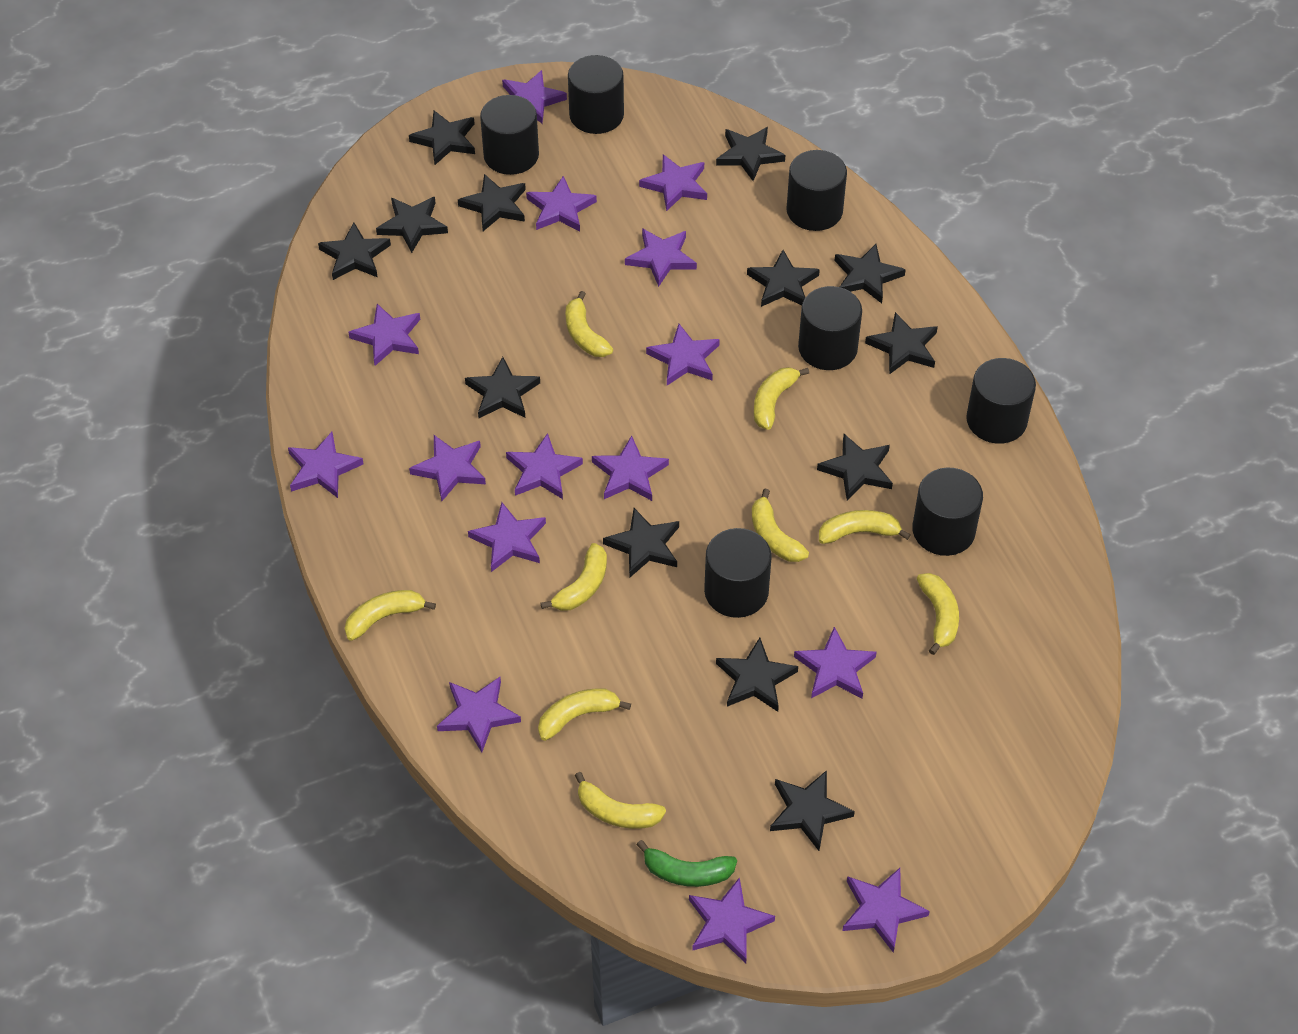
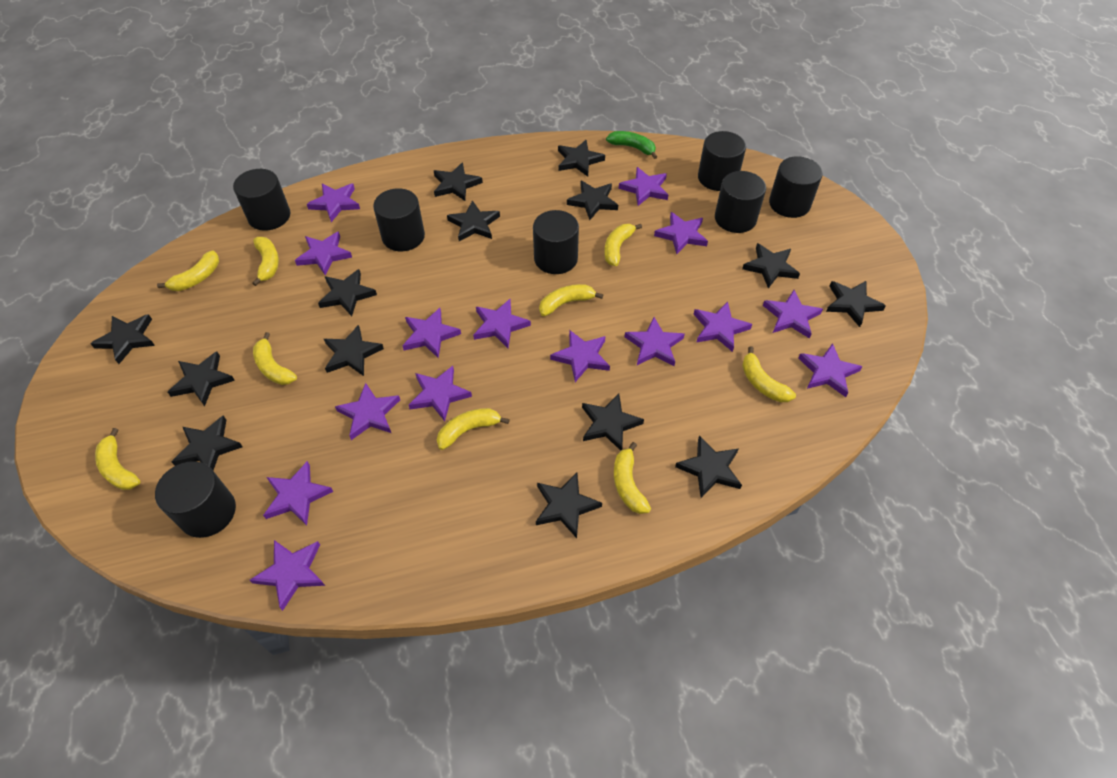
black star: [318,223,391,280] [376,197,448,253] [409,111,475,165] [458,174,526,231] [465,357,540,418] [603,508,679,577] [716,127,785,181] [716,638,798,712] [747,250,820,307] [770,770,855,851] [817,434,893,501] [835,244,906,304] [865,312,938,374] = 13 -> [90,314,155,364] [168,352,235,406] [171,415,242,470] [318,269,377,316] [324,325,384,376] [434,163,483,201] [447,200,500,241] [536,472,602,538] [558,140,605,177] [567,181,618,220] [582,393,644,451] [675,436,742,498] [742,243,800,289] [826,281,886,327] = 14

